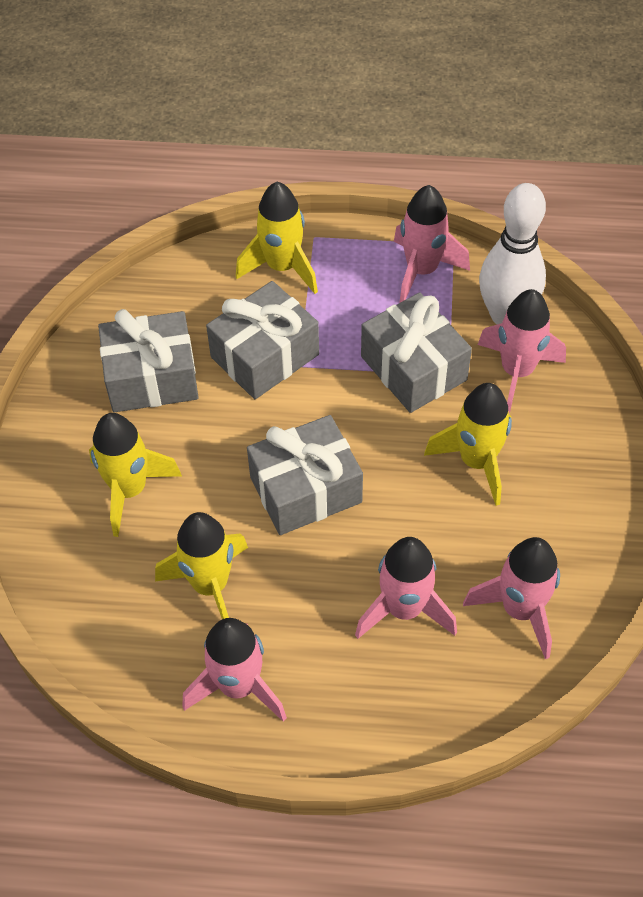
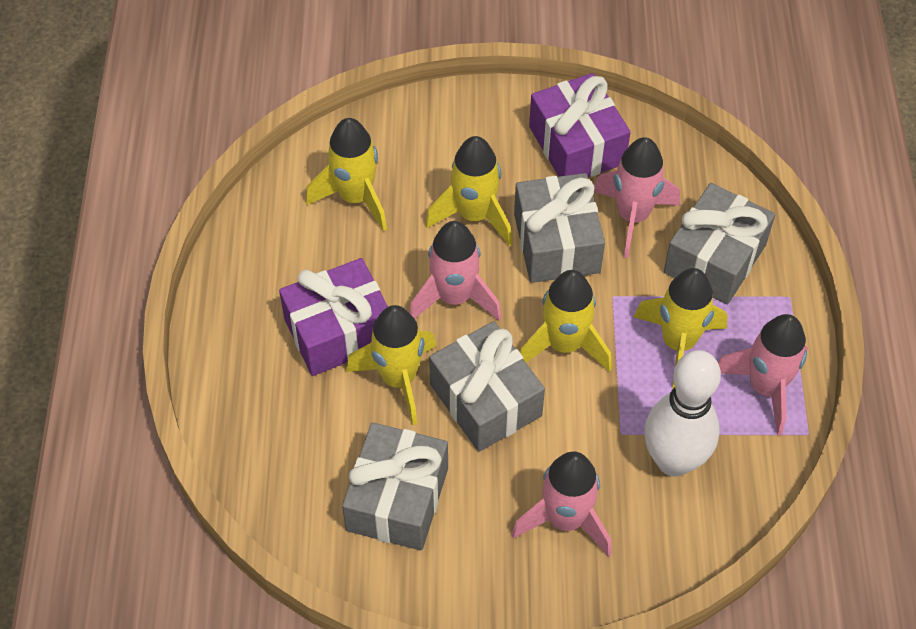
pink rocket: [182,618,287,722] [355,537,457,639] [394,185,470,303] [463,537,560,659] [478,289,566,413] = 5 -> [409,221,502,321] [512,451,612,557] [594,137,680,258] [718,314,808,436] = 4
purple gift: none = 0 -> [279,258,388,376] [529,73,631,177] = 2
yellow rocket: [89,413,182,537] [155,512,248,619] [236,182,318,294] [424,383,512,506] = 4 -> [306,118,387,231] [346,305,436,425] [426,136,512,246] [520,270,612,372] [634,268,728,389] = 5

